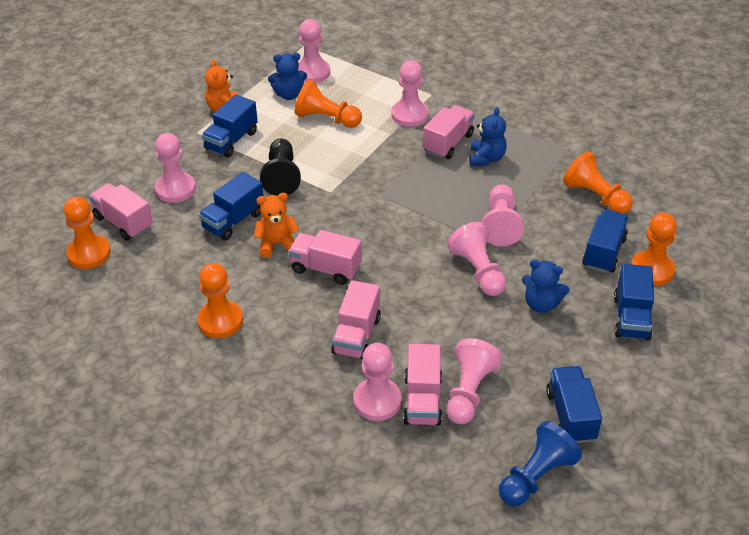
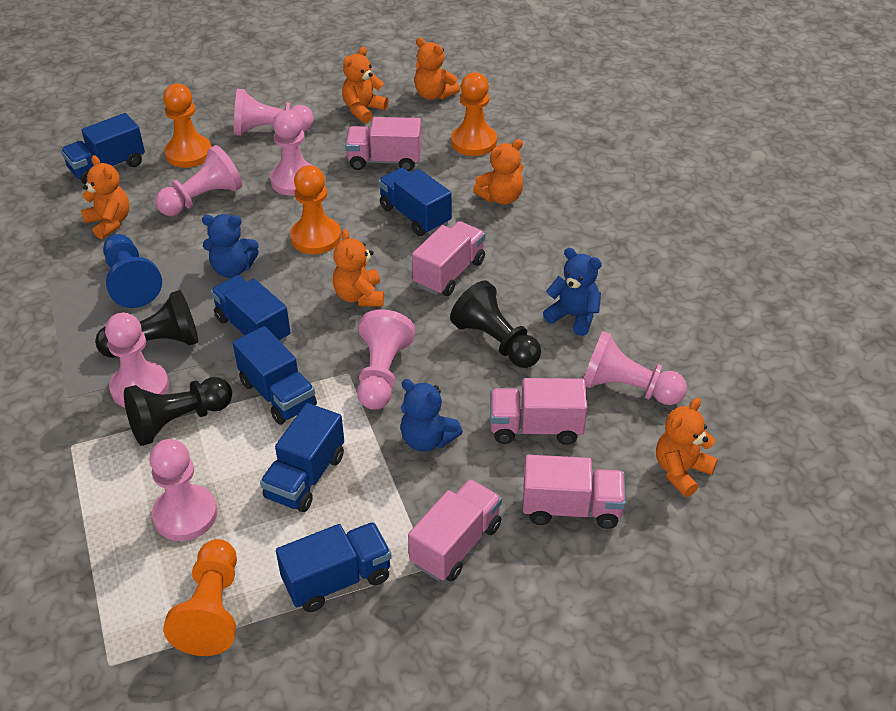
black pawn: [260,138,301,196] = 1 -> [95,290,198,358] [124,377,232,446] [450,280,541,368] = 3
blue truck: [199,172,263,241] [202,94,258,158] [546,366,602,443] [582,209,629,273] [614,264,654,341] = 5 -> [61,113,145,185] [211,275,290,343] [233,326,317,425] [260,403,344,512] [276,522,392,612] [379,168,452,236] = 6
orange pawn: [64,196,111,269] [197,263,243,338] [295,80,362,128] [563,151,633,214] [631,212,677,286] = 5 -> [163,84,211,168] [163,539,237,656] [290,165,341,254] [451,72,497,156] = 4
orange teddy bear: [205,60,238,112] [254,193,299,258] = 2 -> [81,155,130,239] [333,229,384,307] [342,47,389,123] [414,38,460,100] [473,139,524,205] [656,398,718,497] = 6

